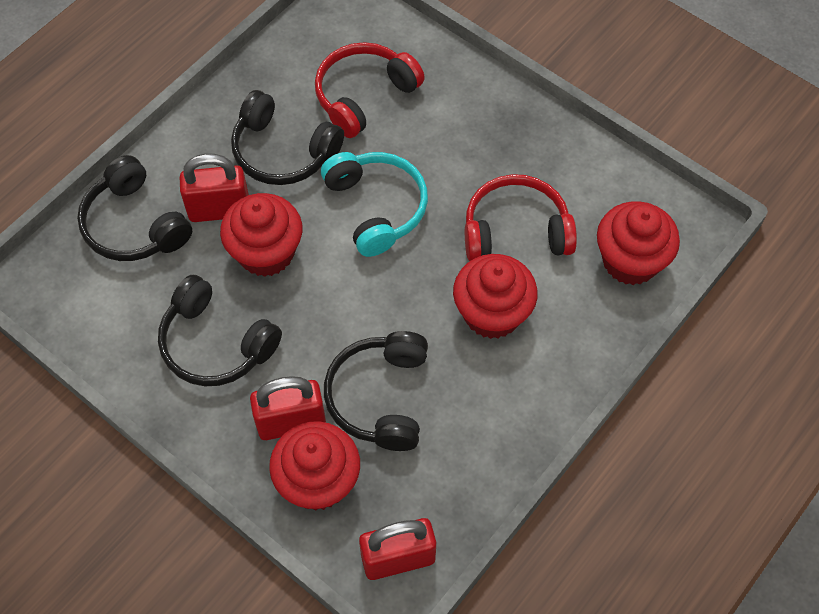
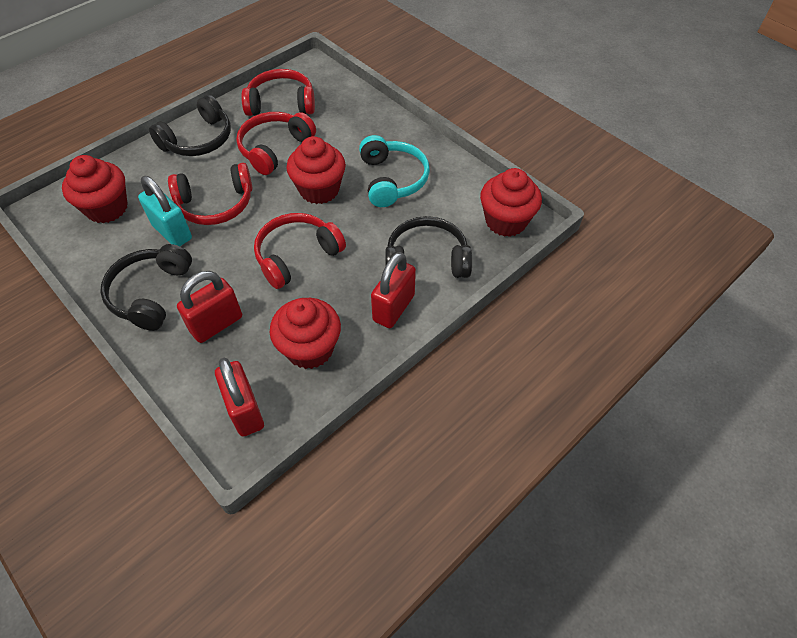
black headphones: [77,155,192,261] [158,275,282,386] [231,90,344,185] [324,331,428,451] = 4 -> [100,244,192,331] [149,95,231,156] [385,216,472,278] = 3
red headphones: [315,42,425,138] [465,174,577,261] = 2 -> [168,163,252,225] [236,112,316,175] [241,69,315,116] [254,213,346,289] = 4
turquoise padlock: none = 0 -> [138,176,192,246] = 1

